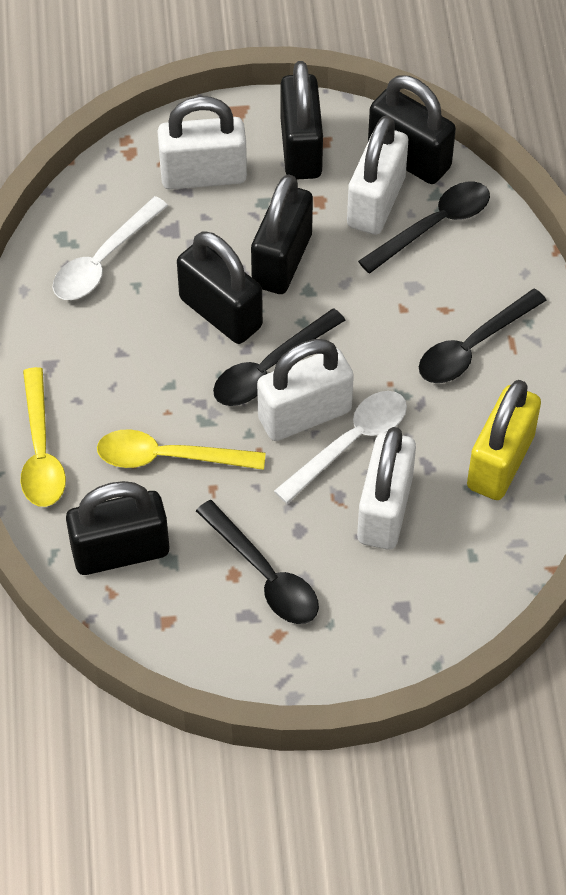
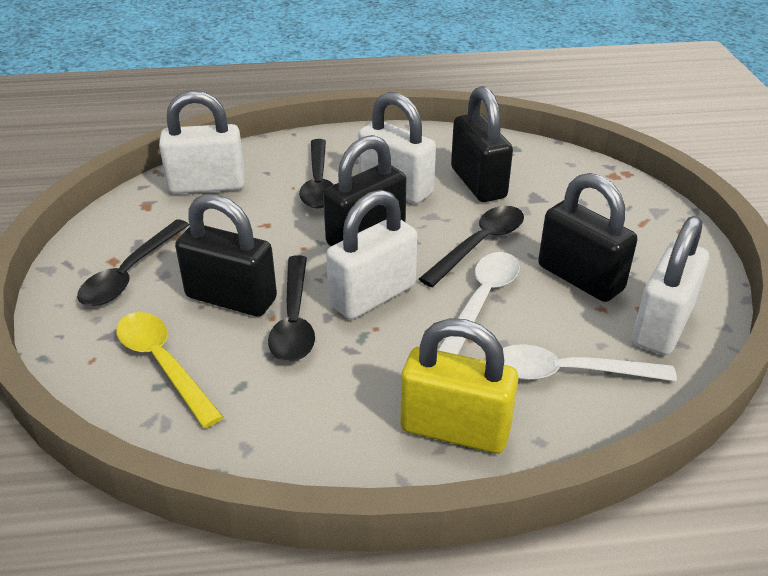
black padlock: [66,481,169,575] [177,231,263,344] [251,174,313,294] [280,61,323,179] [368,76,456,184] = 5 -> [175,194,277,316] [323,135,406,246] [451,86,513,202] [538,173,637,302] = 4
yellow spoon: [20,367,66,507] [97,429,266,470] = 2 -> [116,312,223,428] = 1

